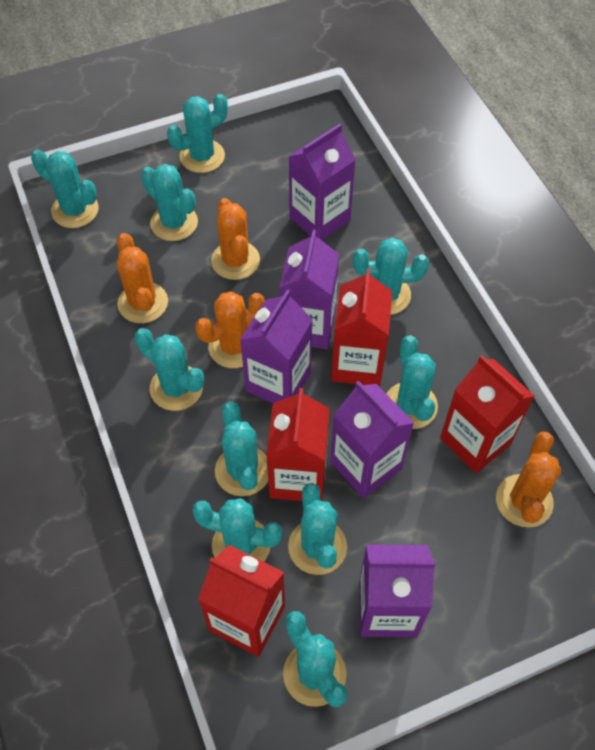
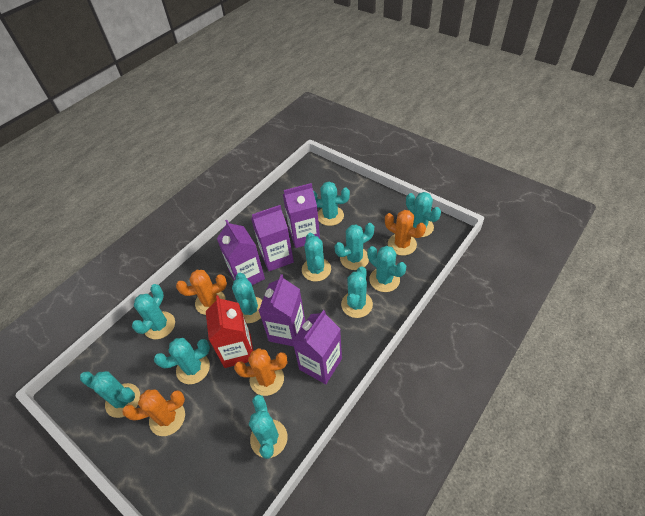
red carton: [198,545,285,657] [266,388,330,501] [331,268,393,386] [440,355,534,473] = 4 -> [206,295,253,368] = 1
turquoise cactus: [31,149,99,228] [135,328,204,411] [141,164,198,241] [167,94,228,173] [192,498,282,562] [215,401,268,496] [283,611,348,707] [288,483,347,575] [353,238,429,315] [387,335,438,429] = 10 -> [80,371,140,418] [132,284,175,339] [154,338,210,384] [232,273,263,323] [249,394,288,459] [302,233,331,282] [313,182,350,226] [335,223,374,270] [341,266,373,318] [367,246,406,292] [406,192,441,237] = 11

